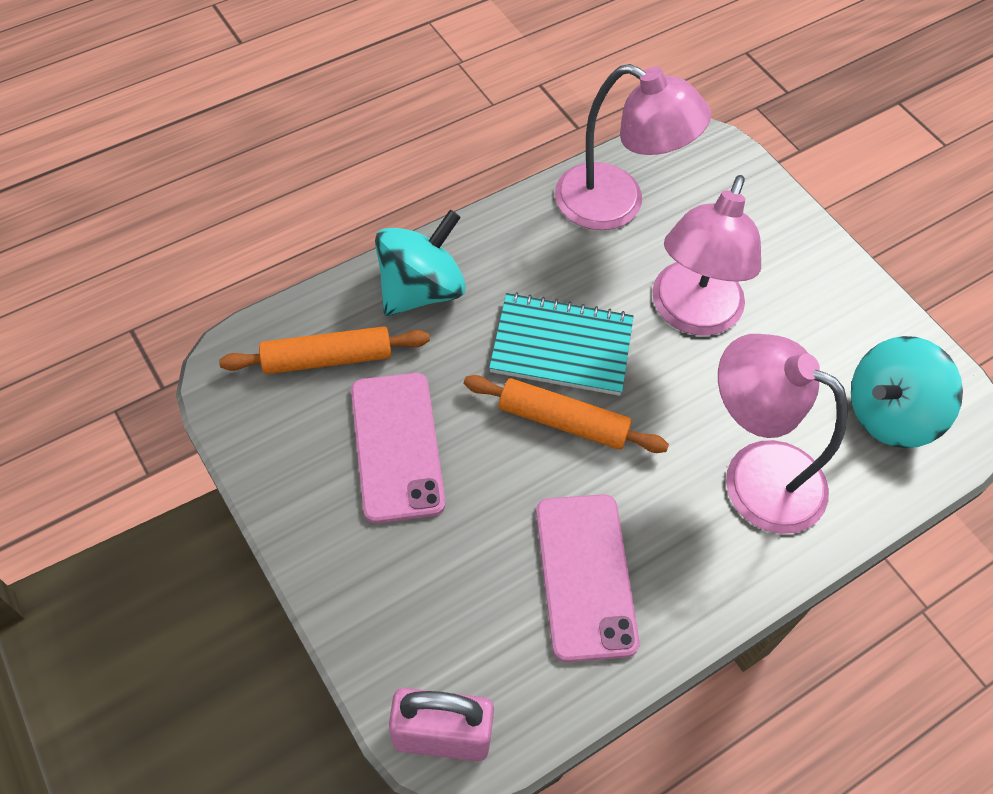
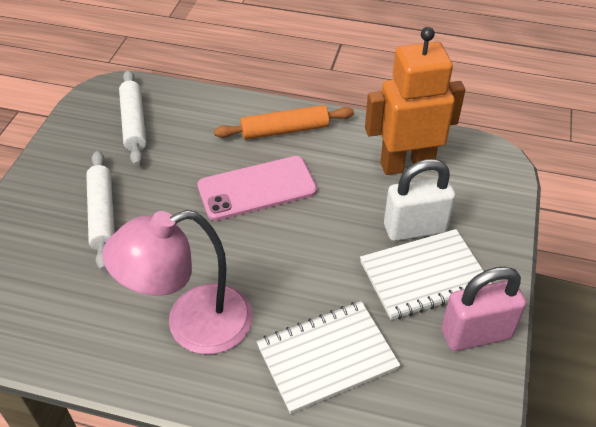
orange robot: none = 0 -> [365,27,465,175] = 1
orange rolling pin: [219,326,430,374] [464,375,669,453] = 2 -> [214,105,354,140] = 1
pink lamp: [555,64,711,230] [652,175,761,336] [718,334,847,534] = 3 -> [102,210,253,354] = 1
pink phone: [351,373,445,523] [536,494,640,662] = 2 -> [197,156,317,221] = 1
turquoise notebook: [489,292,634,396] = 1 -> none = 0
turquoise spinning top: [375,210,466,316] [851,336,963,448] = 2 -> none = 0
white notebook: none = 0 -> [257,301,401,414] [360,229,492,320] = 2
white padlock: none = 0 -> [384,159,456,241] = 1
white rolling pin: none = 0 -> [86,151,115,271] [119,70,147,166] = 2

